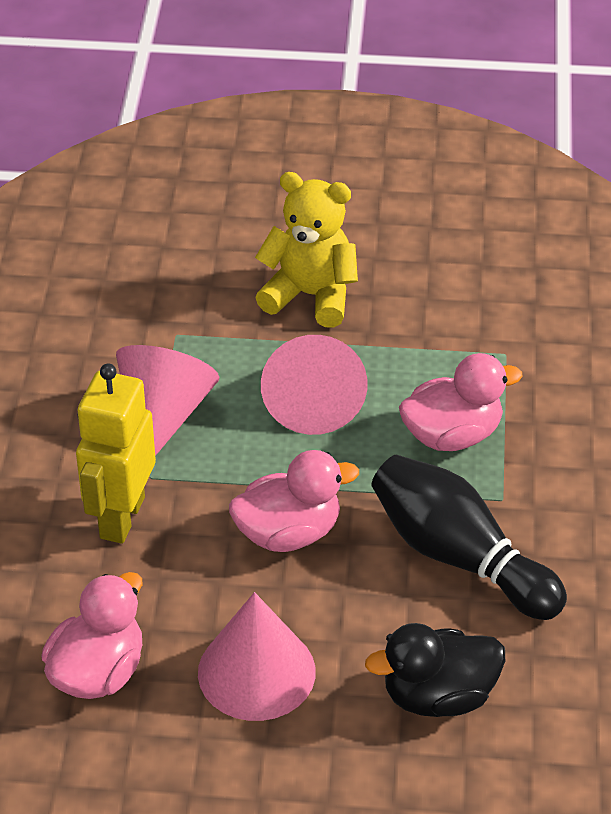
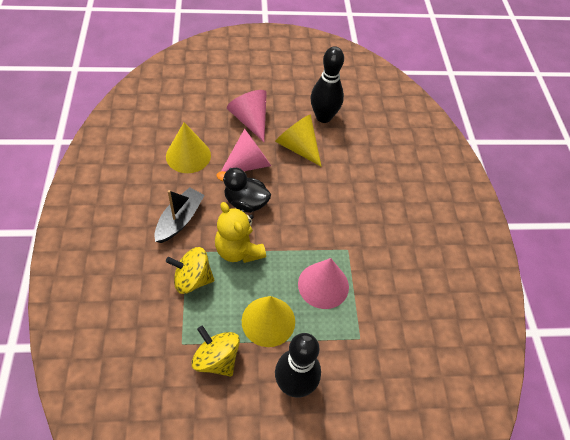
black boat: none = 0 -> [155,187,205,243] = 1
black bowling pin: [371,455,567,620] = 1 -> [275,333,321,398] [311,46,344,123] = 2
pink duck: [41,572,143,699] [229,450,359,552] [399,353,523,451] = 3 -> none = 0
yellow cone: none = 0 -> [166,122,211,173] [242,296,295,347] [275,115,322,167] = 3
yellow robot: [76,364,156,544] = 1 -> none = 0
yellow spinning top: none = 0 -> [166,247,214,294] [192,326,240,377] = 2

